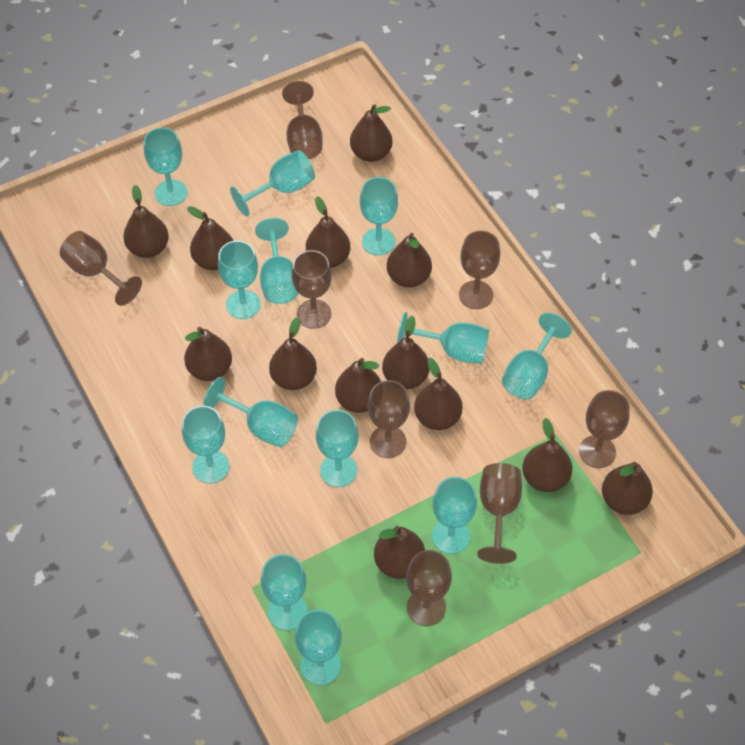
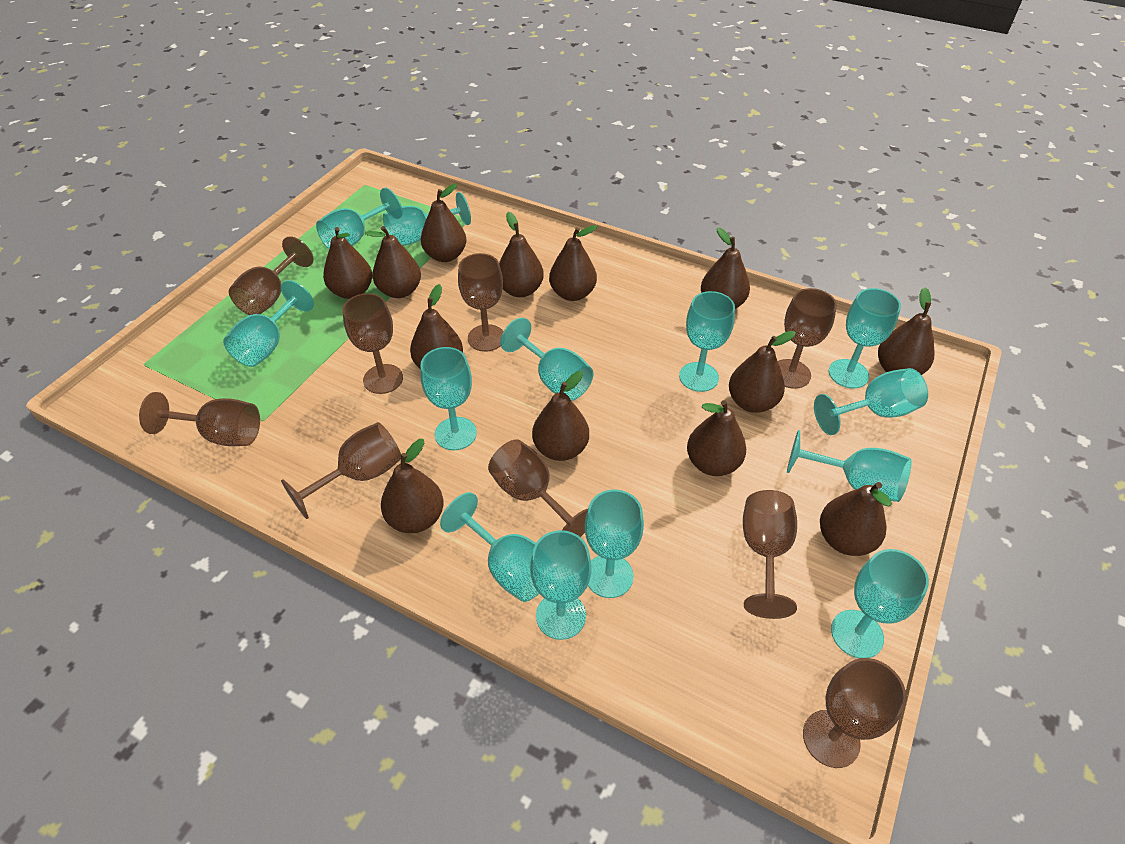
brown goblet: [60,231,142,306] [282,81,323,159] [292,250,332,329] [368,380,410,458] [406,550,452,626] [459,231,500,309] [477,463,522,564] [579,390,630,468] = 8 -> [139,392,260,446] [229,236,314,315] [281,422,401,519] [342,293,403,394] [458,253,503,352] [488,439,588,537] [743,490,797,619] [778,288,837,389] [803,658,907,768] = 9

